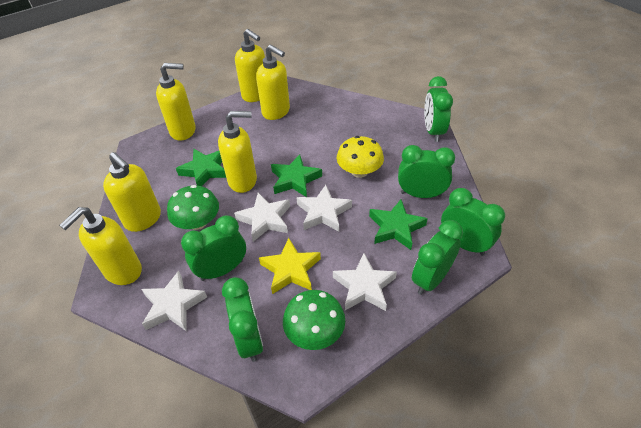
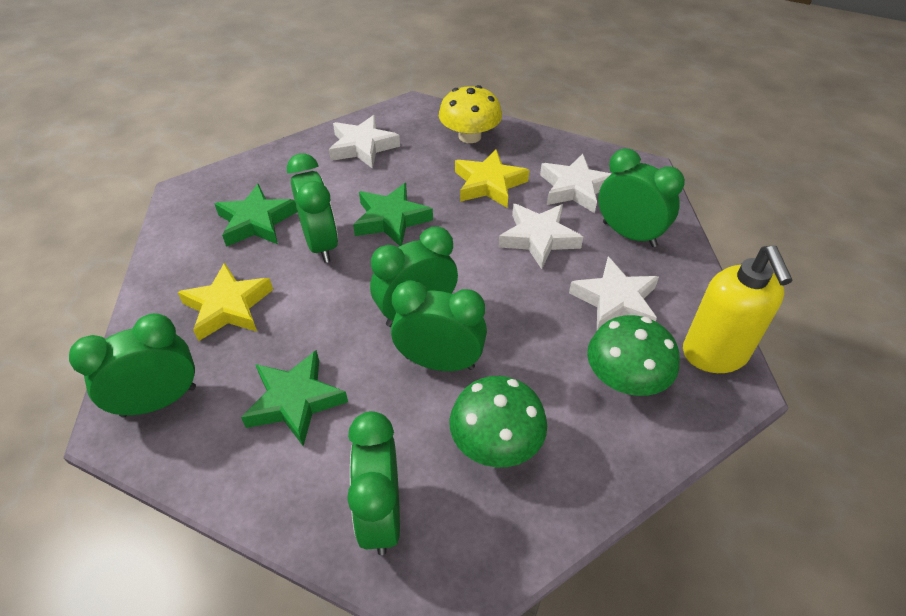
yellow soap dispenser: [59,207,142,285] [103,152,161,232] [156,63,196,141] [218,111,257,193] [235,29,265,102] [256,45,290,120] = 6 -> [683,245,793,373] = 1
yellow star: [259,238,321,294] = 1 -> [178,263,273,341] [455,149,529,208] = 2

